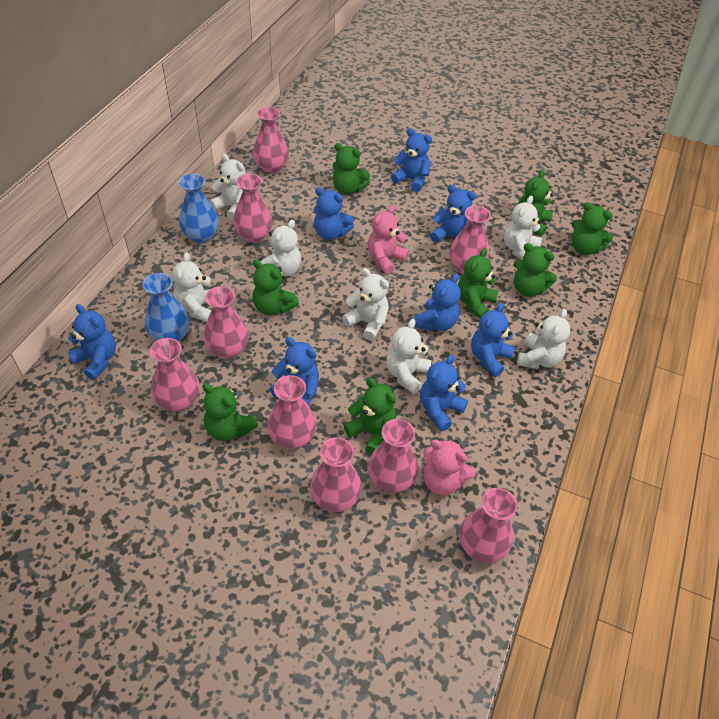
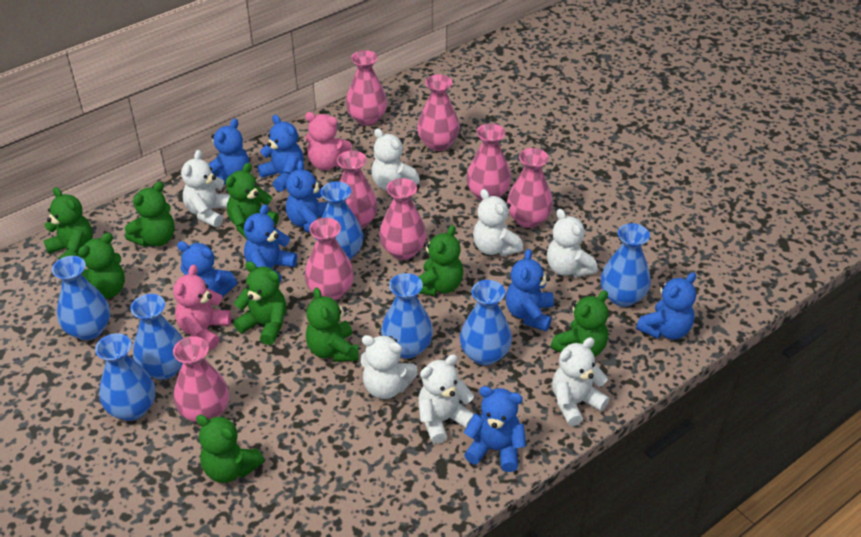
blue vase: [143,273,190,342] [179,173,219,243] = 2 -> [52,256,110,340] [95,333,155,421] [131,294,183,380] [316,181,363,260] [381,273,433,359] [460,280,512,365] [601,223,651,307] = 7
green teddy bear: [202,383,258,441] [252,259,299,315] [332,143,370,195] [344,378,396,454] [458,248,498,319] [514,243,557,297] [518,170,553,236] [572,202,613,255] = 8 -> [43,187,93,260] [78,233,125,299] [125,182,175,247] [196,415,265,483] [226,163,279,239] [233,261,286,345] [306,287,359,362] [418,225,463,296] [551,290,608,357] = 9
pink vase: [150,338,200,412] [204,286,249,359] [233,173,272,243] [253,107,289,174] [267,375,316,449] [310,437,362,512] [368,419,418,493] [449,206,491,274] [460,488,517,563] = 9 -> [173,336,229,423] [305,218,354,300] [337,151,378,229] [346,50,387,126] [379,178,427,260] [417,74,460,151] [466,124,511,201] [507,148,553,228] = 8

